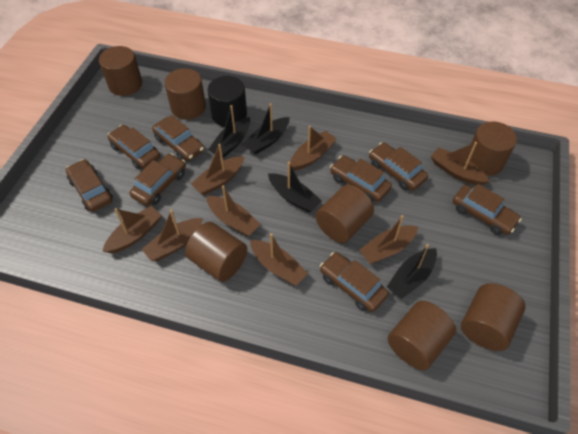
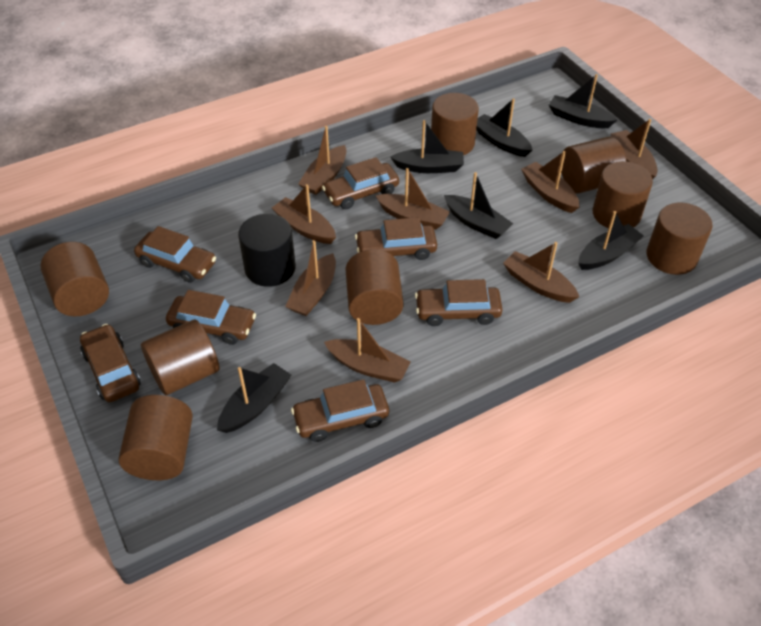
black boat: [208,105,250,158] [243,103,290,154] [268,162,322,213] [387,244,437,299] = 4 -> [217,363,291,433] [390,120,464,173] [444,172,513,239] [476,98,532,157] [549,74,617,128] [578,211,644,270] = 6
brown car: [66,159,113,212] [107,125,160,169] [129,153,186,206] [152,115,204,161] [320,252,389,312] [330,155,392,202] [369,142,428,190] [453,184,521,235] = 8 -> [80,324,141,402] [134,226,216,283] [166,290,256,345] [291,379,389,442] [322,157,399,209] [355,217,437,260] [415,279,503,326] = 7
brown cylinder: [99,46,142,96] [164,68,206,120] [185,222,247,282] [315,185,374,243] [388,301,456,370] [461,283,526,351] [467,121,517,176] = 7 -> [40,242,109,316] [119,395,193,480] [141,319,220,395] [345,249,403,325] [431,93,479,155] [562,137,627,194] [592,161,653,228] [646,203,712,275] = 8

